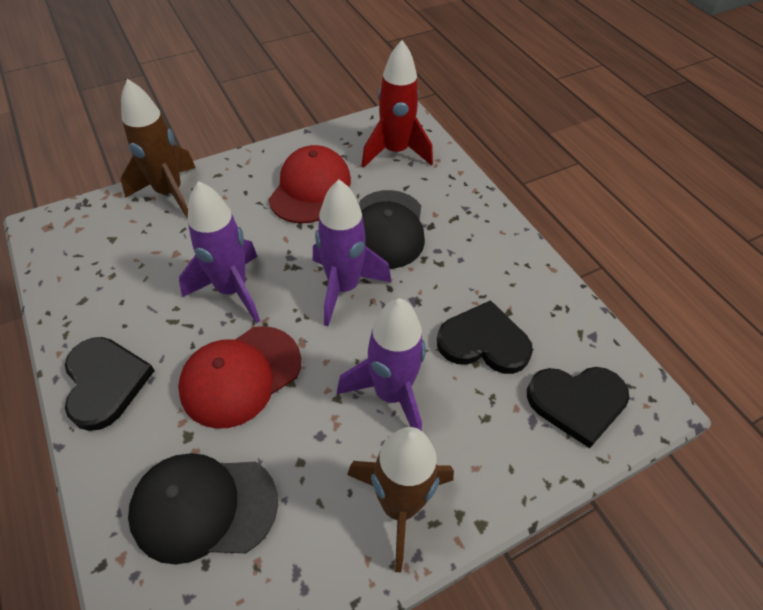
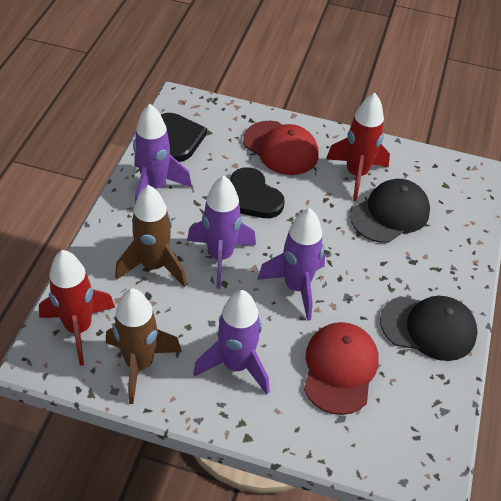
black heart: [65,337,155,431] [437,300,533,374] [527,367,629,448] = 3 -> [161,113,207,162] [230,167,285,218] = 2
purple rocket: [179,181,260,323] [313,179,392,326] [337,298,426,431] = 3 -> [133,104,192,203] [187,176,256,289] [193,290,269,394] [257,208,325,321] = 4
red rocket: [361,40,433,168] = 1 -> [39,250,115,366] [326,93,390,201] = 2

